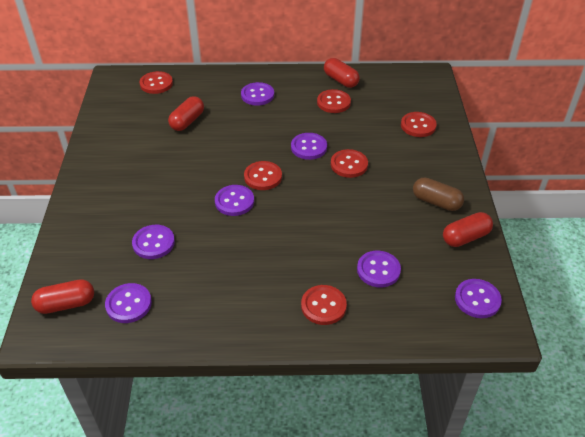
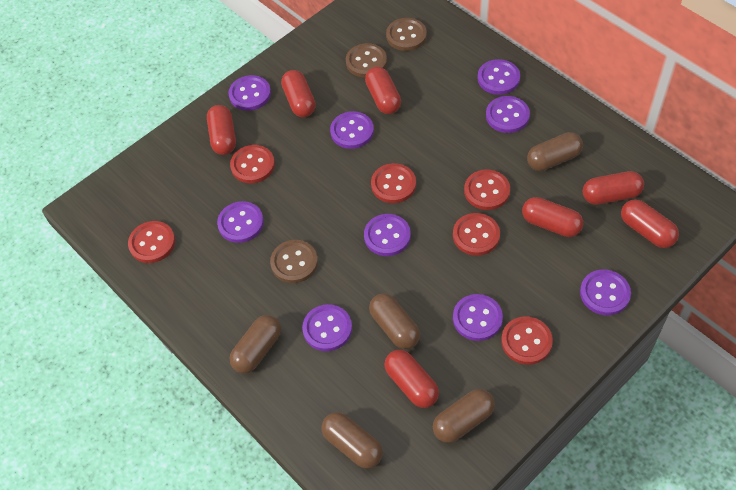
brown button: none = 0 -> [270,240,318,283] [346,43,387,78] [386,18,427,51] = 3
brown capsule: [413,177,464,211] = 1 -> [229,315,281,374] [321,412,383,468] [369,294,420,349] [433,389,495,443] [527,132,583,171] = 5
purple button: [105,283,152,323] [132,225,175,259] [215,185,254,216] [241,82,274,106] [291,133,327,160] [357,251,401,287] [455,279,502,318] = 7 -> [217,201,264,243] [229,75,271,111] [302,304,352,351] [330,111,374,149] [364,214,411,256] [453,294,503,341] [478,59,520,95] [486,96,530,133] [580,270,631,315] = 9
red capsule: [31,279,94,314] [168,96,204,131] [324,58,360,88] [443,212,493,247] = 4 -> [207,105,236,155] [281,70,316,117] [365,67,401,114] [384,350,439,408] [522,197,583,237] [583,171,644,205] [621,199,679,248] = 7

